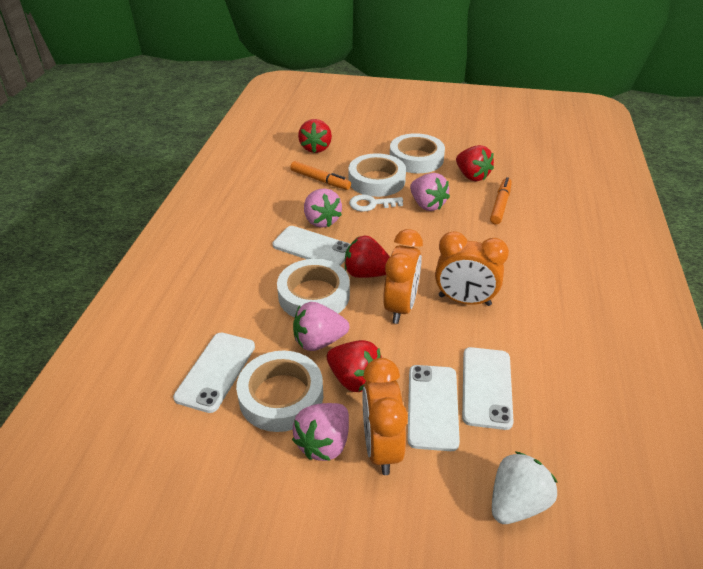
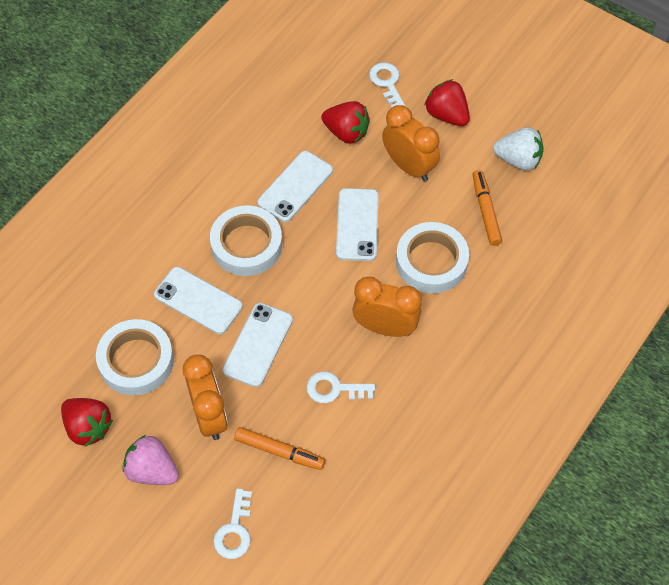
pink strawberry: [292,403,349,461] [293,302,349,351] [304,188,342,228] [410,173,450,211] = 4 -> [122,435,179,485] = 1
red strawberry: [298,119,332,153] [327,340,382,392] [345,236,390,278] [456,145,494,181] = 4 -> [61,398,113,447] [321,101,370,144] [424,79,470,126] = 3
white key: [349,195,403,212] = 1 -> [213,488,252,559] [306,371,375,403] [369,62,405,108] = 3
white tape: [236,351,323,432] [277,259,350,317] [348,153,406,197] [390,133,445,173] = 4 -> [96,319,174,396] [210,205,282,276] [396,222,469,293] = 3

